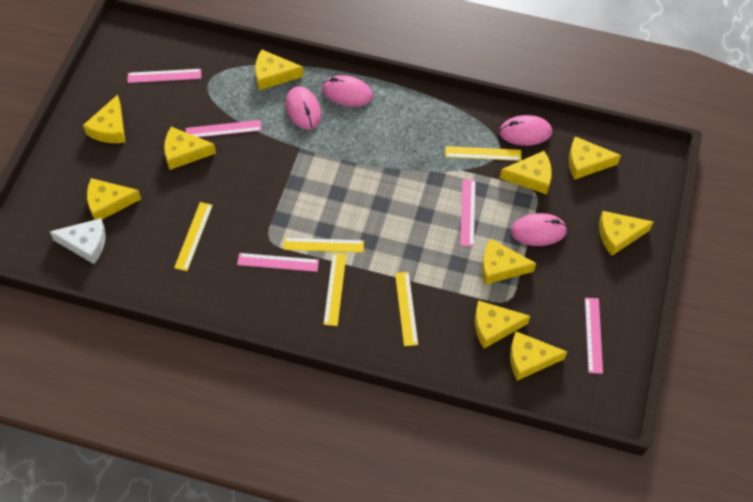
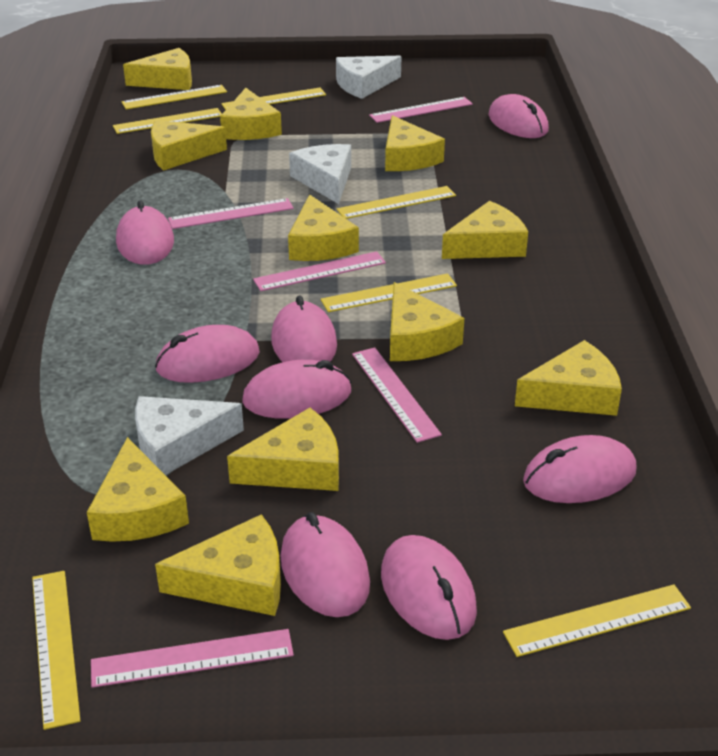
pink mouse: [286,86,321,130] [322,75,373,107] [499,115,552,146] [511,213,567,246] = 4 -> [116,200,174,265] [155,325,260,383] [242,360,352,419] [271,295,337,362] [280,512,370,617] [381,535,477,640] [488,94,549,138] [523,435,637,503] = 8
white cheese: [50,218,106,264] = 1 -> [135,396,244,475] [289,144,351,204] [336,56,401,99] = 3
yellow cheese: [83,95,125,143] [87,178,141,220] [164,127,216,170] [255,49,304,90] [475,300,530,348] [482,238,536,285] [500,151,552,195] [510,331,567,381] [569,136,621,180] [599,211,653,256] = 10 -> [87,437,189,542] [123,48,192,90] [151,120,227,171] [155,514,281,616] [220,88,282,140] [227,408,339,491] [288,195,359,261] [385,115,445,171] [390,282,464,361] [442,201,528,259] [515,340,622,416] = 11
yellow ruler: [174,202,213,271] [283,238,364,252] [323,253,346,326] [395,272,418,346] [445,146,521,161] = 5 -> [32,571,80,730] [113,108,222,134] [122,85,227,109] [221,88,326,110] [321,273,457,312] [337,186,456,219] [503,584,691,657] = 7

